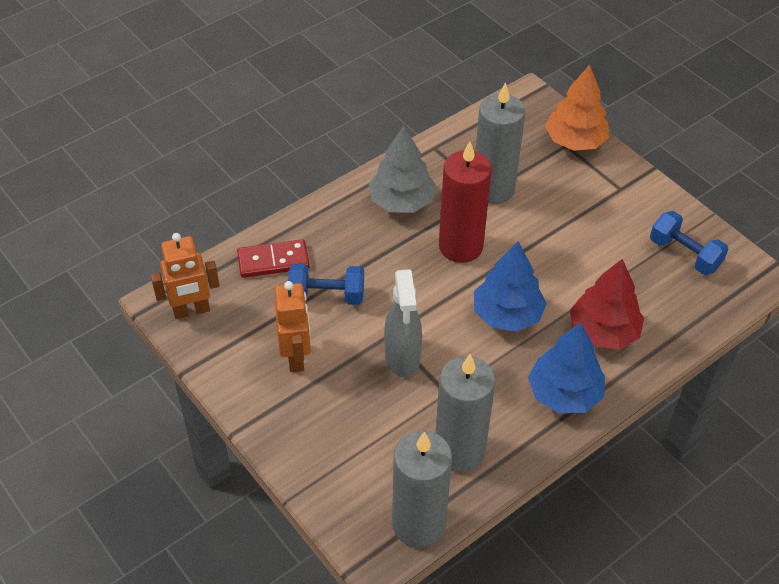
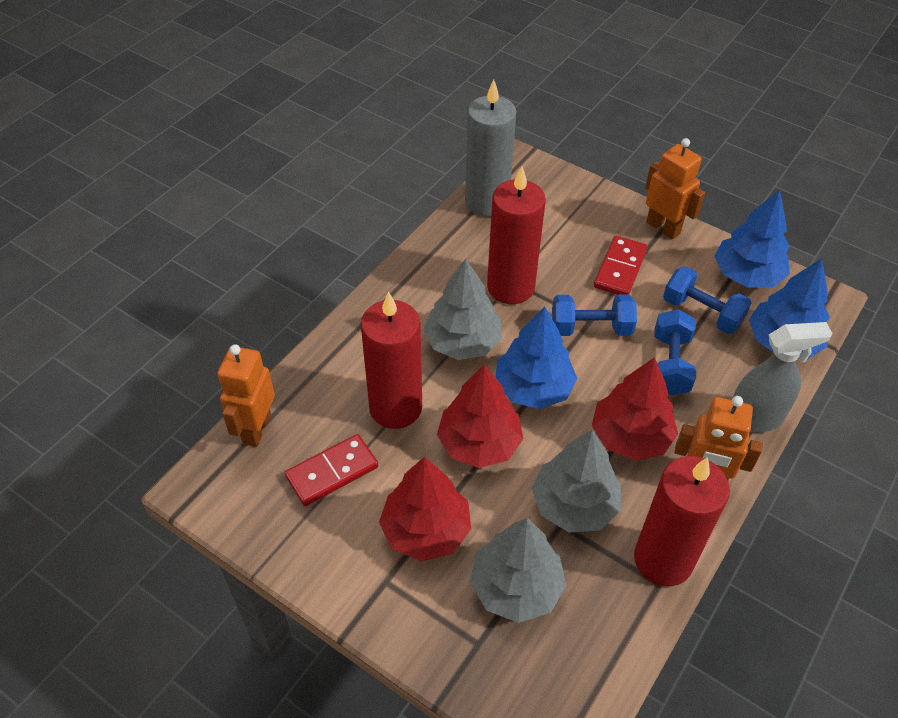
blue dumbbell: [288,263,364,305] [650,211,728,275] = 2 -> [552,294,637,336] [654,309,696,395] [663,266,751,334] = 3
blue tree: [474,241,547,332] [528,323,605,413] = 2 -> [495,307,577,409] [714,190,790,288] [749,259,830,359] = 3
grey candle: [392,431,452,548] [435,354,495,472] [475,82,525,204] = 3 -> [465,80,516,217] = 1
grey tree: [368,126,436,213] = 1 -> [423,259,502,360] [470,518,567,623] [532,429,621,533] = 3
orange robot: [151,233,220,319] [275,281,311,372] = 2 -> [217,344,275,447] [645,138,705,240] [674,396,763,480] = 3
orange tree: [545,65,610,151] = 1 -> none = 0
red candle: [439,142,492,263] = 1 -> [361,292,422,429] [487,167,546,304] [634,456,730,586] = 3
red domino: [237,239,310,278] = 1 -> [285,434,378,506] [594,236,648,295] = 2
red tree: [570,259,644,349] = 1 -> [379,457,471,562] [437,364,523,468] [592,357,678,461] = 3

